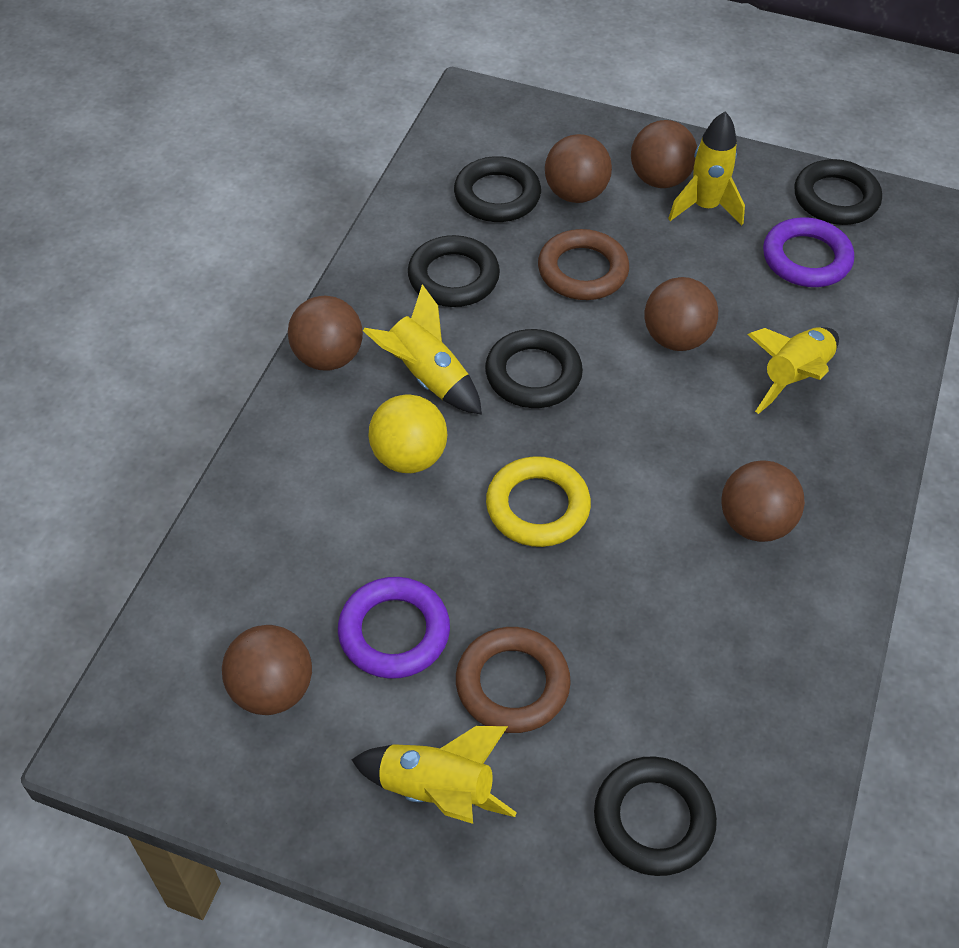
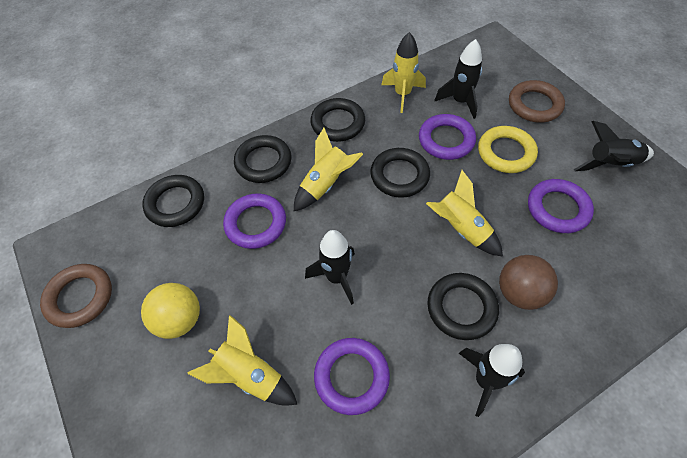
black rocket: none = 0 -> [305,230,355,305] [435,39,482,119] [459,344,525,417] [574,121,654,171] = 4
brown ball: [222,625,312,715] [288,296,363,371] [545,134,612,203] [631,120,697,188] [644,277,718,351] [721,460,805,542] = 6 -> [499,255,558,310] = 1
purple ring: [338,577,450,679] [763,217,854,287] = 2 -> [223,193,286,249] [314,338,390,415] [419,114,476,160] [528,179,594,233] = 4

